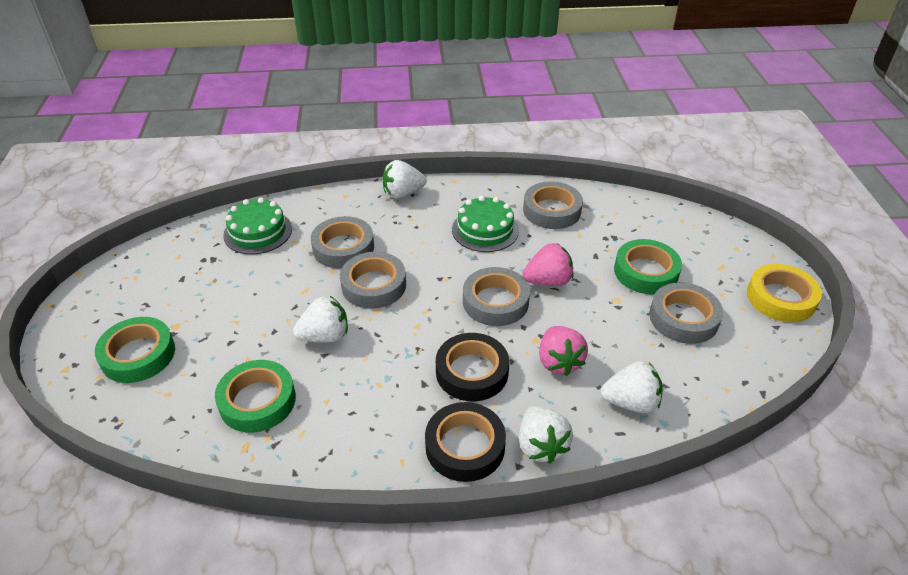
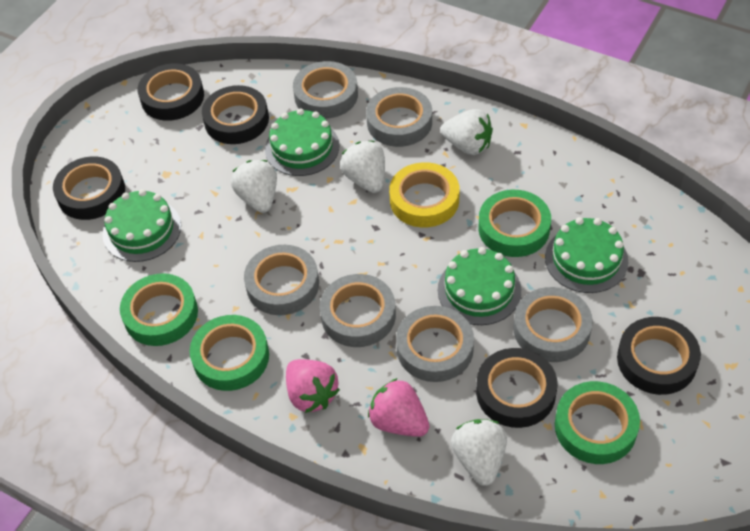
black tape: [425,402,506,482] [436,333,509,401] = 2 -> [53,156,125,220] [138,64,204,121] [202,85,269,144] [476,348,558,428] [617,317,701,395] = 5
green cake: [223,197,292,255] [452,196,519,252] = 2 -> [102,189,181,262] [265,109,339,176] [438,247,521,325] [545,217,628,293] = 4
green tape: [95,317,175,383] [215,360,296,433] [614,239,682,294] = 3 -> [120,273,198,346] [190,315,269,391] [478,190,551,257] [555,381,640,464] = 4
grey tape: [311,216,374,269] [340,252,406,309] [463,267,530,326] [523,181,583,229] [649,283,723,344] = 5 -> [244,245,319,315] [293,61,358,119] [320,274,396,347] [366,87,432,147] [396,306,474,382] [513,287,593,362] = 6

